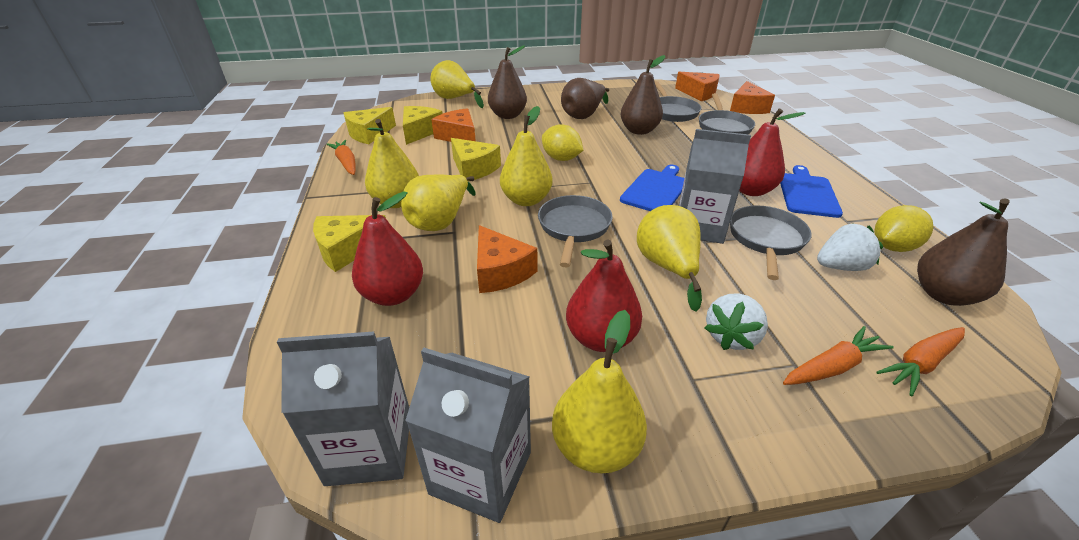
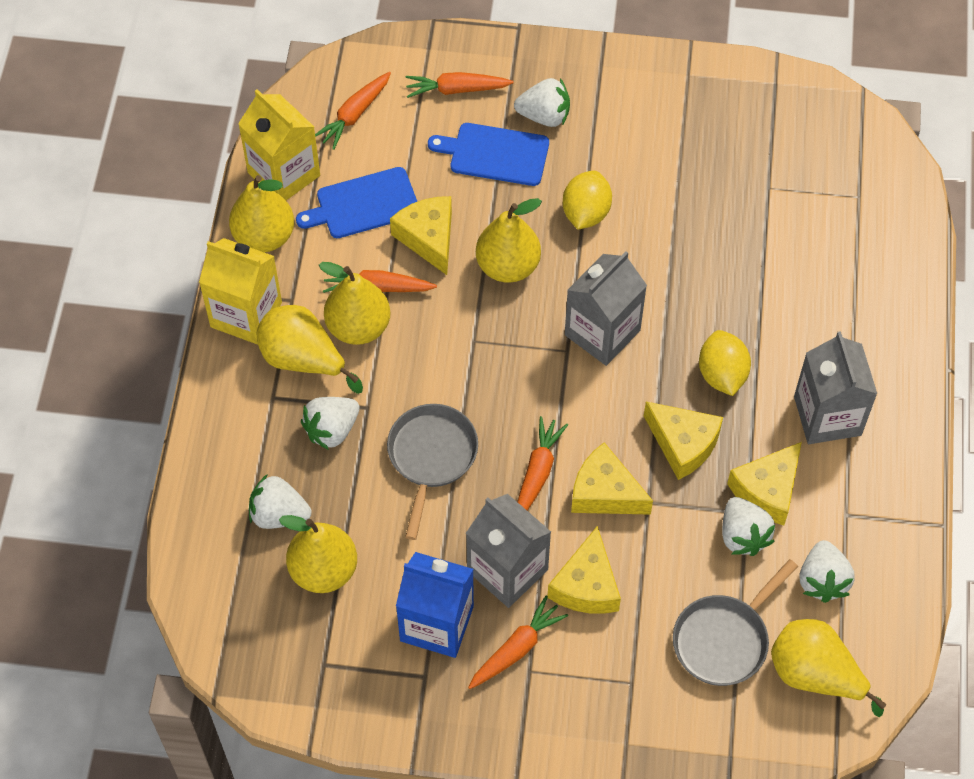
blue carton: none = 0 -> [396,552,474,658] = 1
brown pear: [488,45,527,119] [561,78,609,119] [621,55,665,135] [917,199,1010,306] = 4 -> none = 0
grey pan: [538,195,613,268] [654,81,702,122] [699,93,755,134] [730,206,812,280] = 4 -> [387,404,478,540] [673,559,798,686] = 2
orange carrot: [326,140,356,175] [783,326,894,385] [876,327,965,397] = 3 -> [315,72,391,150] [323,270,437,293] [406,72,514,98] [468,595,568,689] [517,416,568,511] = 5
orange cheese: [431,108,476,142] [477,225,537,293] [675,72,719,101] [730,81,775,114] = 4 -> none = 0
red pear: [352,191,423,306] [566,240,642,352] [739,108,806,196] = 3 -> none = 0
white strawberry: [705,293,768,350] [817,223,883,271] = 2 -> [249,474,312,529] [301,397,360,450] [514,78,570,127] [722,497,775,556] [799,540,855,603] = 5
yellow carton: none = 0 -> [199,238,282,345] [238,89,320,200] = 2
yellow cheese: [313,215,386,272] [344,107,396,144] [403,106,443,145] [451,138,501,180] = 4 -> [390,196,452,275] [548,526,621,614] [571,442,653,515] [644,402,723,480] [727,442,802,525] = 5

